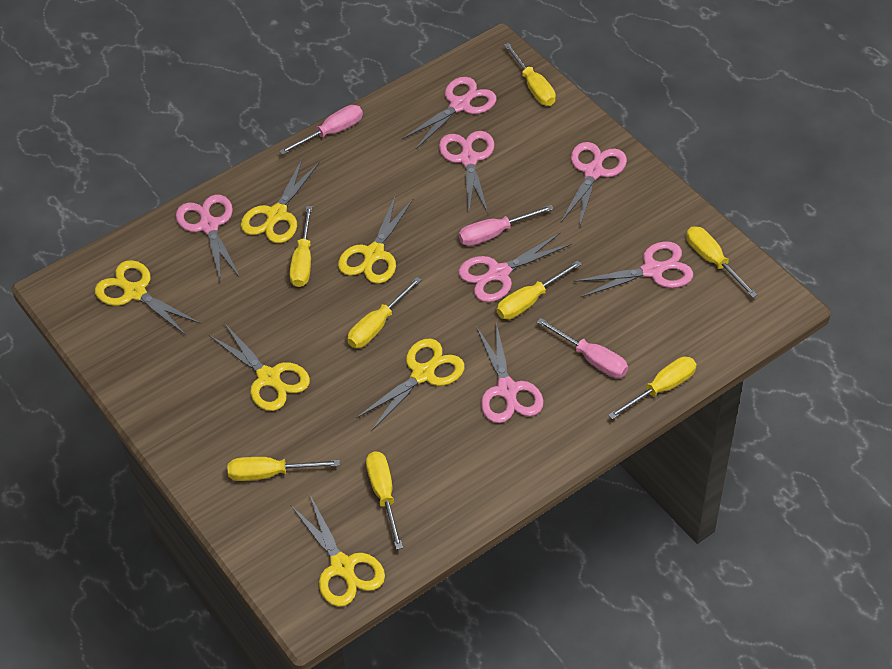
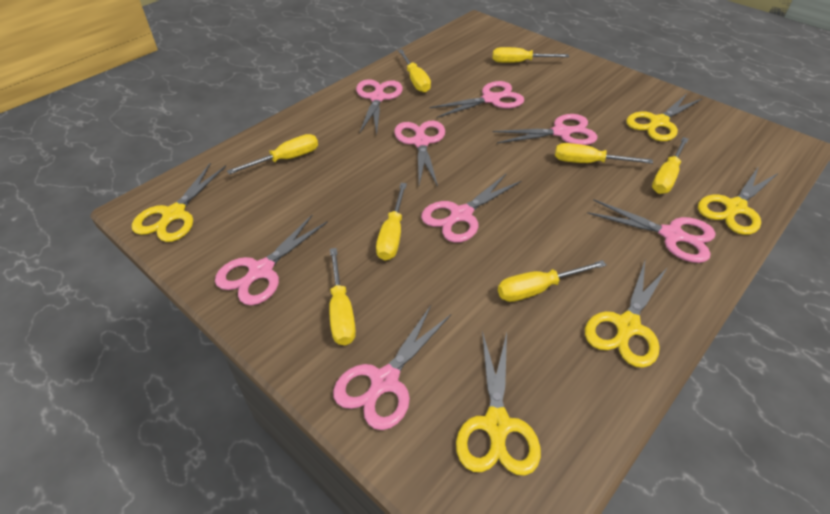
pink scissors: [176,195,240,282] [402,77,497,150] [439,131,495,213] [458,232,572,302] [476,323,544,423] [561,142,627,229] [573,241,693,298] = 7 -> [215,214,328,305] [333,305,451,430] [356,79,403,134] [394,121,445,187] [421,173,521,243] [430,81,524,118] [493,114,597,145] [587,199,716,263] = 8
pink screwdriver: [279,105,363,155] [459,205,553,246] [537,318,628,378] = 3 -> none = 0
yellow scissors: [95,260,201,335] [208,323,310,411] [241,158,320,243] [291,493,385,607] [338,195,413,284] [356,339,465,431] = 6 -> [132,163,226,242] [456,331,541,476] [585,261,668,368] [626,94,703,141] [698,166,778,235] = 5

